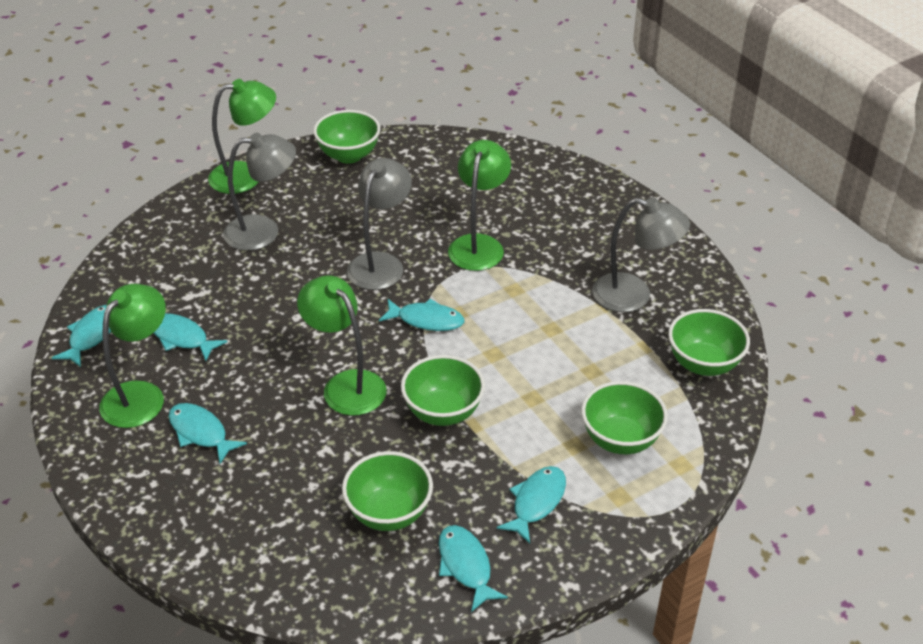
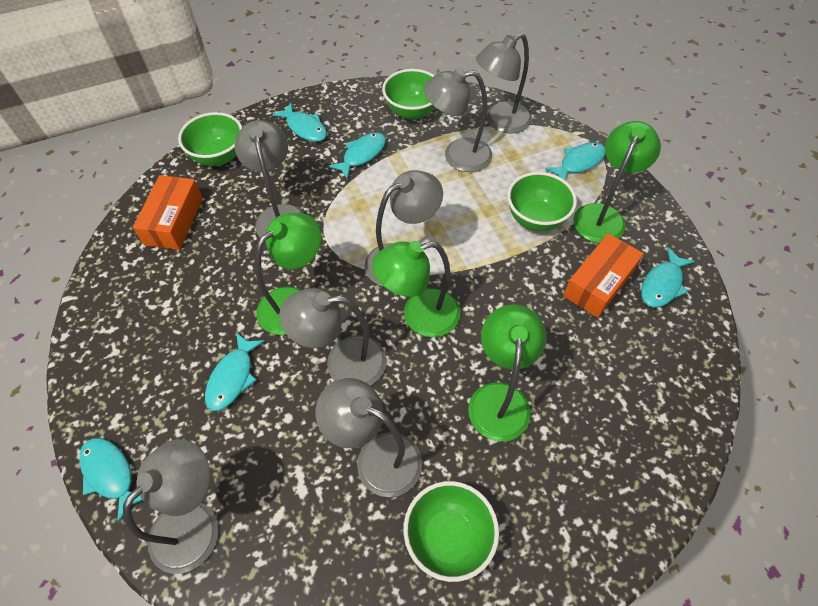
green bowl: [313,110,380,164] [342,451,433,531] [401,355,485,426] [581,381,668,454] [668,309,750,376] = 5 -> [178,112,242,166] [382,69,435,120] [404,481,499,582] [507,172,577,231] = 4
grey lamp: [223,133,296,251] [347,158,412,290] [592,198,690,312] = 3 -> [123,439,218,574] [235,120,303,238] [279,288,387,385] [315,378,422,497] [364,170,443,287] [424,68,492,172] [476,33,532,134] = 7
orange box: none = 0 -> [133,175,203,250] [563,233,644,318] = 2

